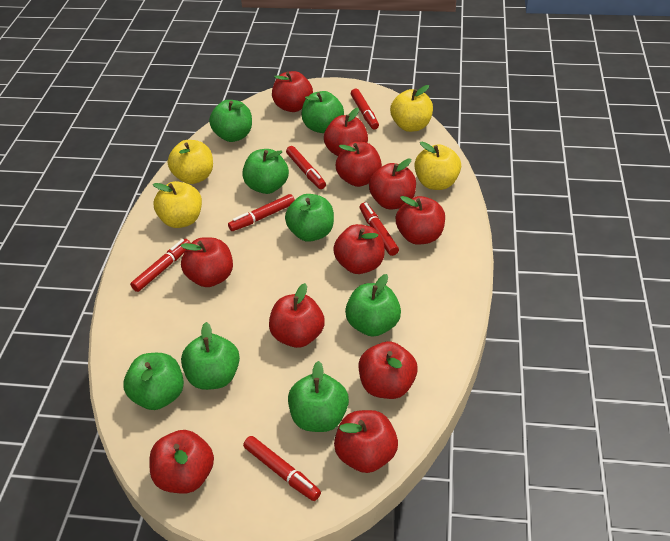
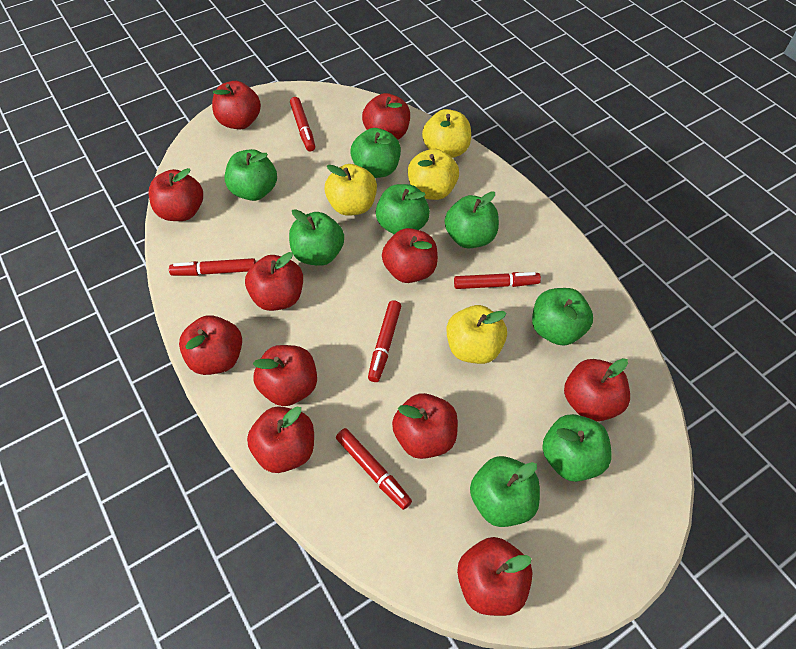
red marker: [130,239,191,292] [228,194,295,231] [243,436,321,501] [286,146,326,189] [351,89,379,129] [359,202,399,256] = 6 -> [169,258,256,276] [290,97,315,151] [336,428,412,510] [368,300,401,382] [454,272,541,289] = 5

